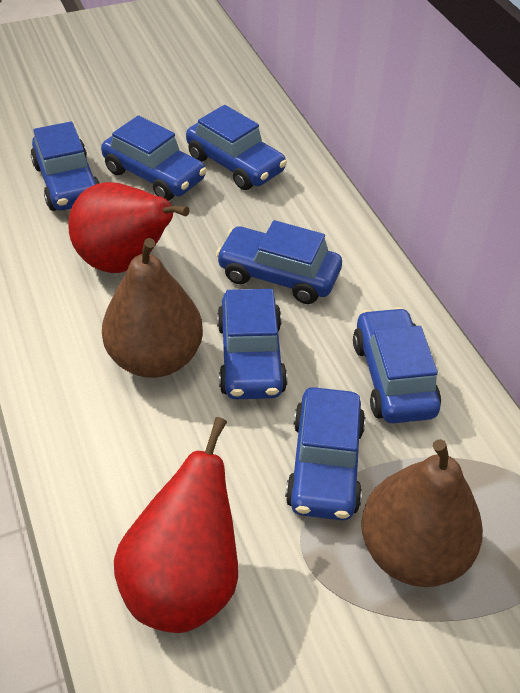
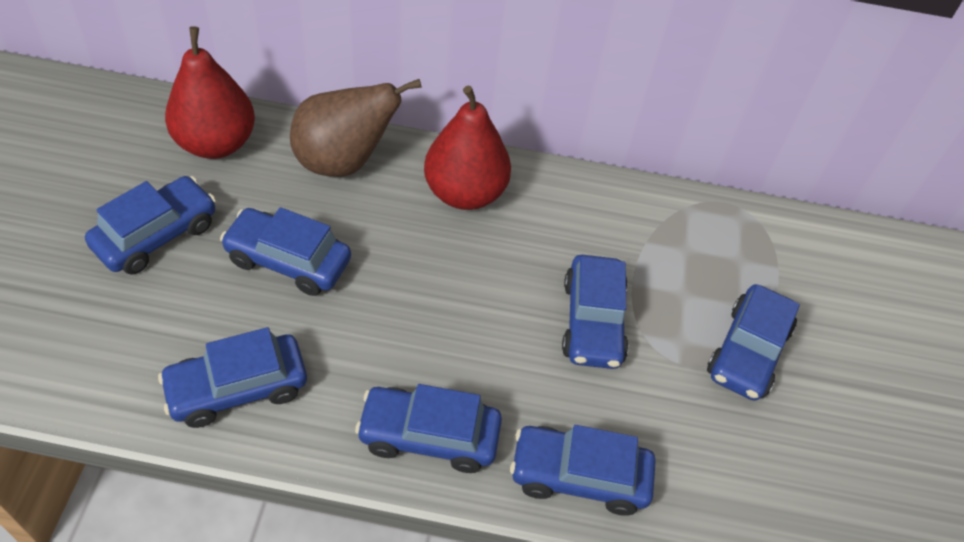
brown pear: [102,238,203,378] [361,439,483,587] = 2 -> [290,79,422,177] = 1

